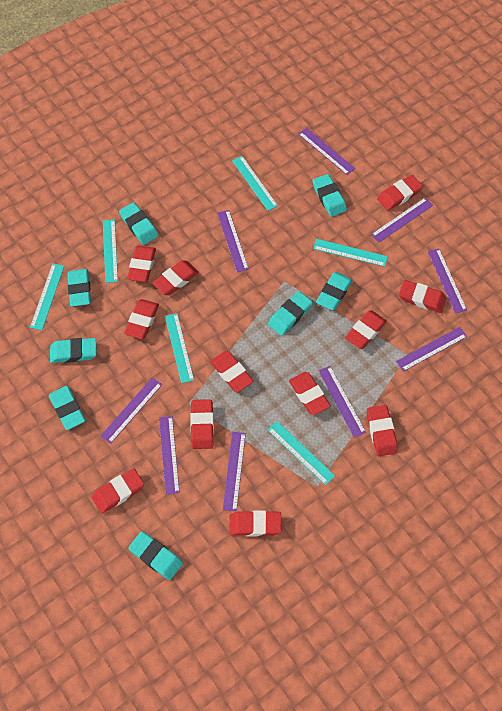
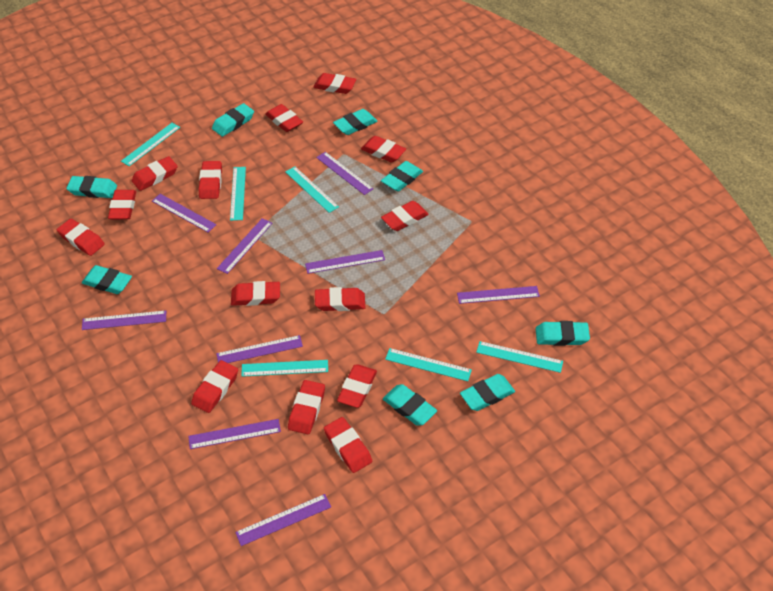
red eraser: [92,468,144,514] [124,299,159,339] [127,245,156,282] [152,260,199,295] [190,399,214,449] [210,351,254,392] [229,510,281,536] [289,372,331,415] [345,310,387,349] [367,405,398,456] [377,175,423,211] [399,280,447,313] = 12 -> [57,219,105,256] [108,190,136,220] [132,156,178,191] [191,360,238,413] [199,161,222,199] [231,281,280,306] [265,104,303,132] [288,380,325,434] [313,73,356,94] [315,287,365,311] [324,417,372,473] [337,364,377,408] [361,136,406,163] [381,201,429,231] = 14

